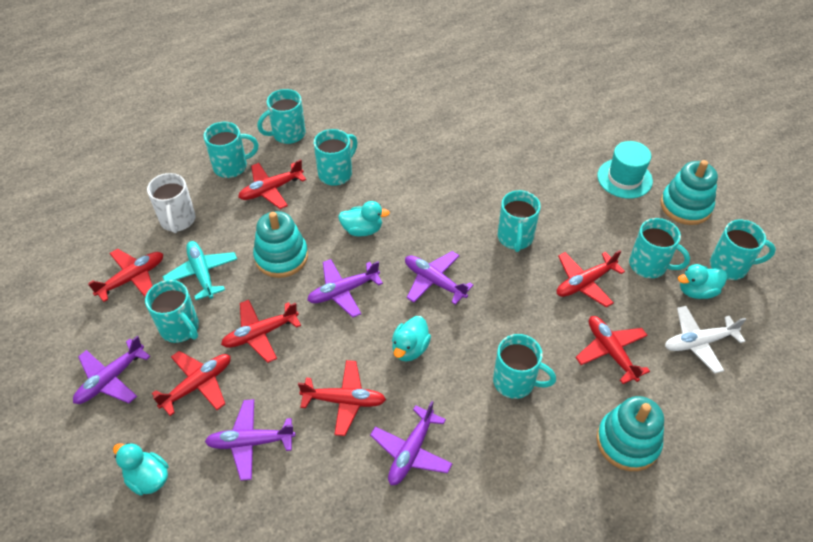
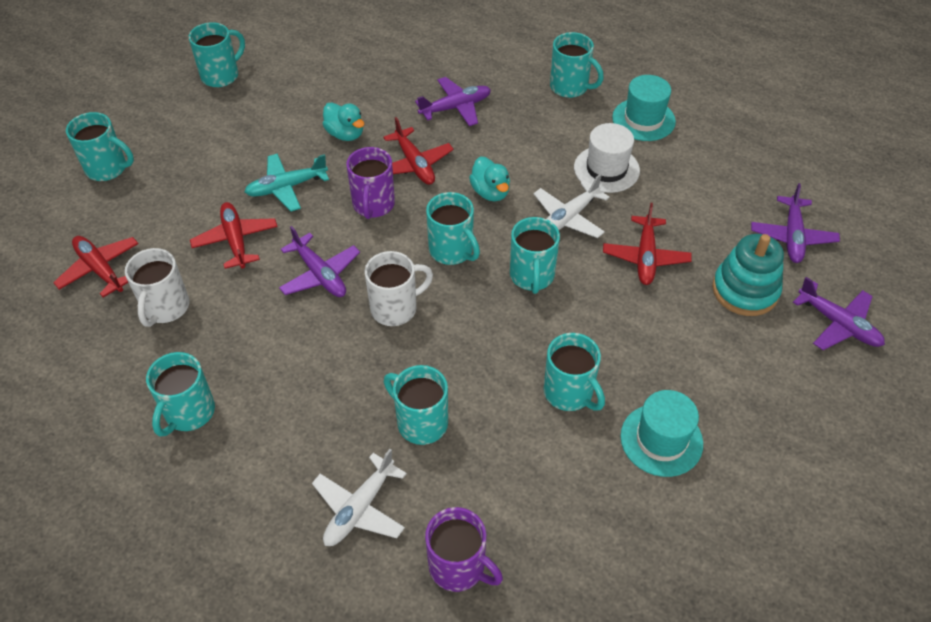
purple mug: none = 0 -> [346,147,395,219] [425,507,503,592] = 2
purple plane: [73,336,150,404] [205,399,296,481] [307,259,383,318] [370,401,452,485] [405,251,473,305] = 5 -> [279,226,360,297] [415,77,491,126] [751,183,840,263] [793,277,885,350] = 4
red plane: [88,249,163,302] [152,351,231,416] [221,300,301,363] [238,159,306,209] [298,360,386,436] [557,250,625,308] [575,316,650,384] = 7 -> [53,236,139,297] [190,202,278,269] [383,117,454,185] [603,203,692,285] = 4
turquoise duck: [113,443,169,496] [338,201,390,236] [392,316,431,362] [678,264,727,299] = 4 -> [322,102,364,141] [469,157,510,201] = 2
turquoise hat: [597,141,653,199] = 1 -> [612,75,676,141] [621,390,703,477] = 2
turquoise stacking toy: [253,211,308,278] [596,396,664,471] [660,160,718,225] = 3 -> [712,234,784,316] = 1
white hat: none = 0 -> [574,123,640,193] = 1
white mug: [147,173,196,233] = 1 -> [125,248,189,327] [365,251,433,326] = 2
white plane: [665,306,746,373] = 1 -> [312,449,407,546] [534,174,610,238] = 2

